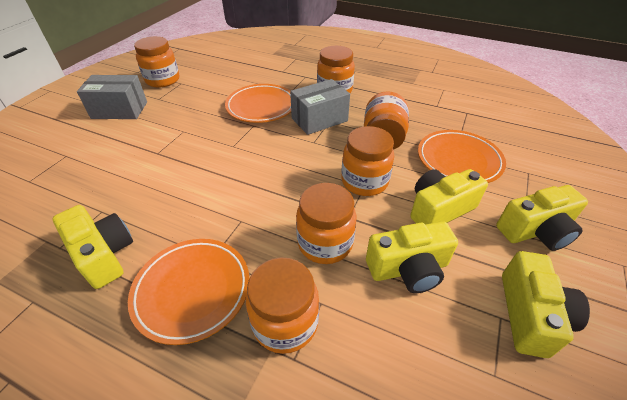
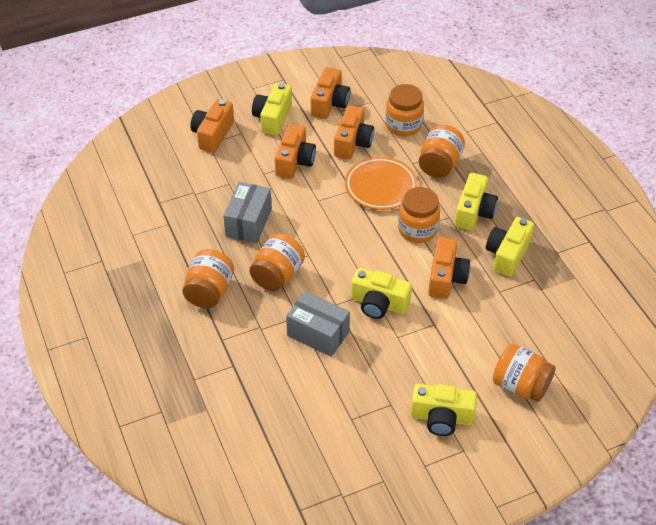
orange camera: none = 0 -> [190,99,234,153] [275,124,316,179] [311,67,350,119] [334,105,374,159] [428,237,471,299] = 5
orange plate: [128,239,250,345] [225,84,291,123] [418,130,506,183] = 3 -> [345,157,417,210] = 1

